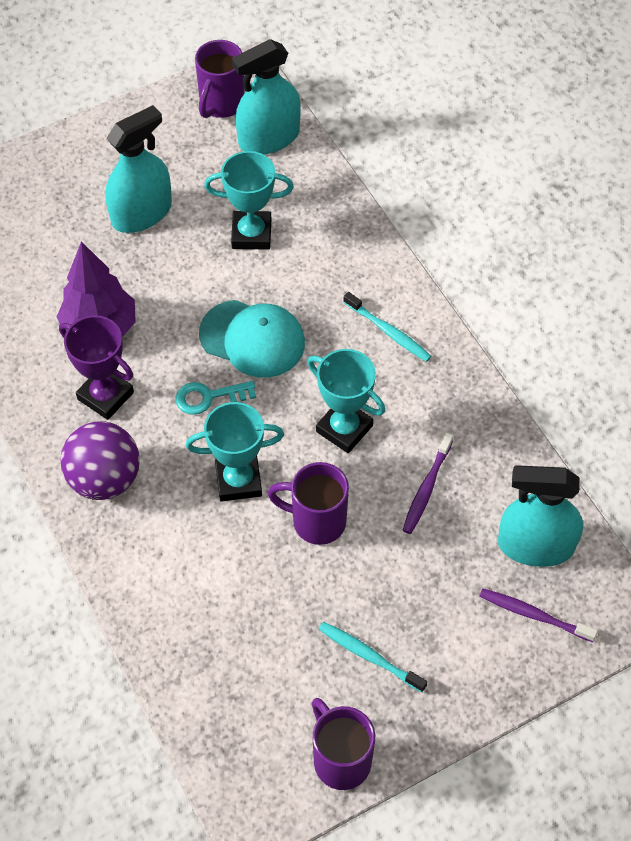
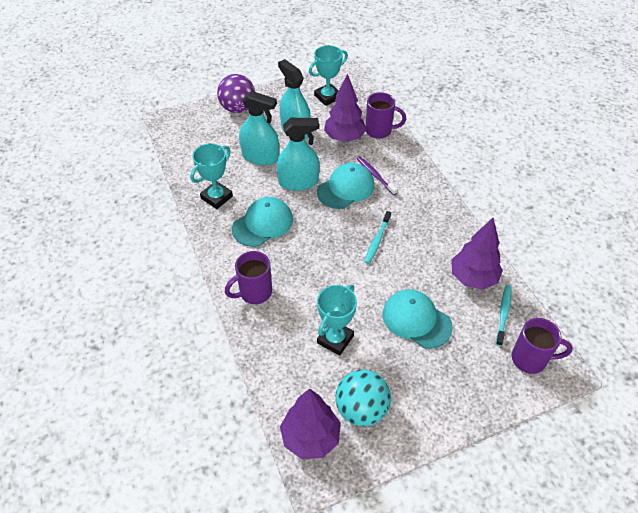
purple toothbrush: [403,433,453,534] [479,588,598,642] = 2 -> [356,156,398,195] = 1
purple tree: [57,241,136,337] = 1 -> [280,388,341,459] [324,74,367,142] [452,218,503,290] = 3
purple trophy: [59,315,134,420] = 1 -> none = 0
turquoise ball: none = 0 -> [335,370,391,426] = 1
turquoise cap: [199,300,305,378] = 1 -> [232,197,293,247] [317,163,375,209] [383,289,453,349] = 3
turquoise key: [175,381,256,415] = 1 -> none = 0

